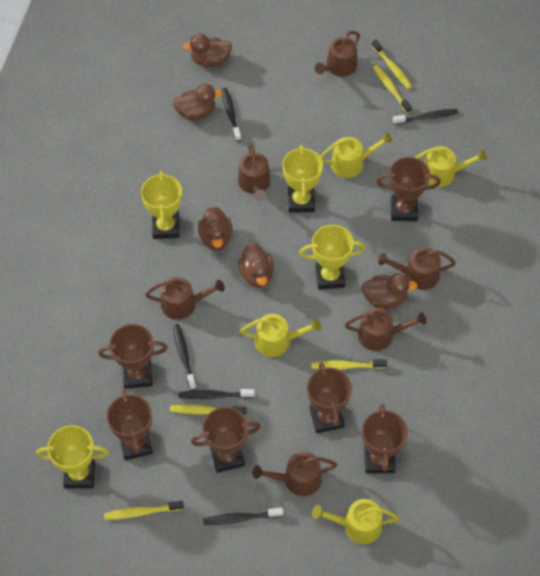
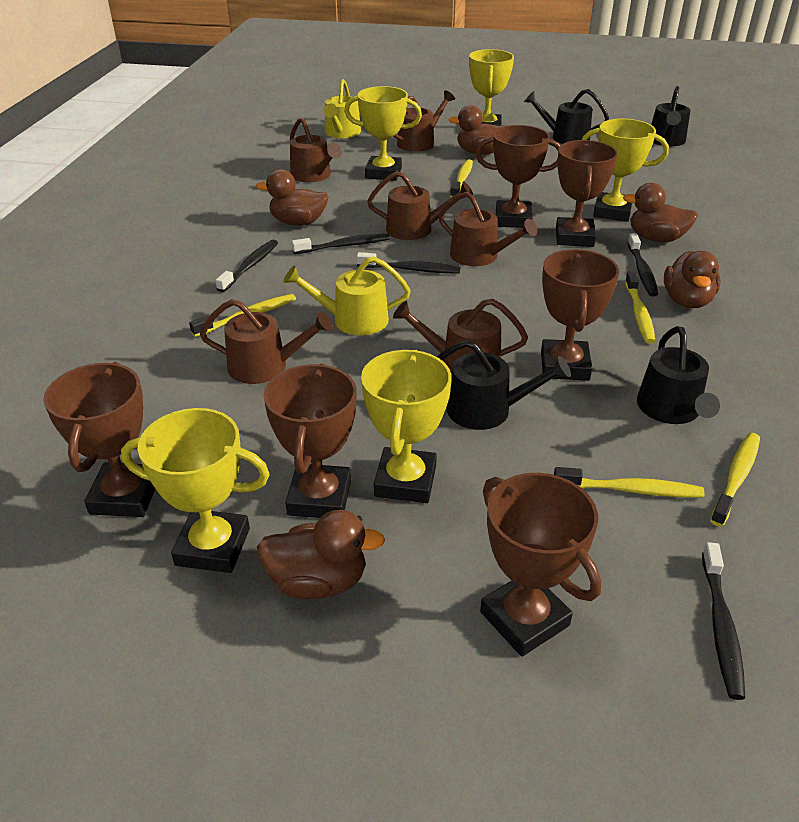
black watering can: none = 0 -> [437,340,571,430] [524,89,609,144] [637,326,720,424] [651,86,691,146] = 4
yellow trophy: [36,425,109,489] [141,171,182,239] [282,145,323,213] [299,225,365,290] = 4 -> [121,408,270,573] [344,86,422,181] [361,350,452,503] [469,49,514,125] [582,118,669,221] = 5
yellow watering can: [240,314,322,357] [312,499,400,544] [320,132,393,178] [415,146,487,187] = 4 -> [284,256,411,336] [324,79,361,138] = 2

